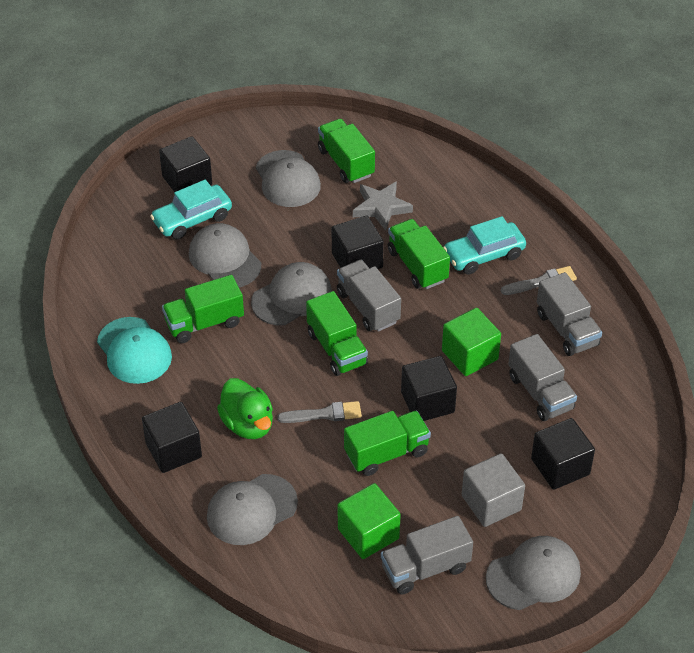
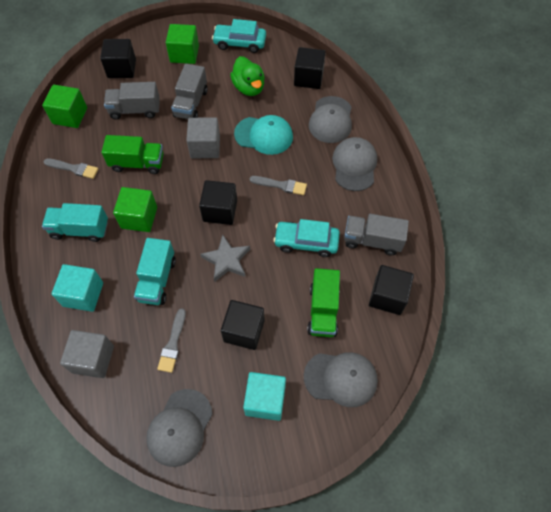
green cube: [338,483,401,559] [442,308,501,376] = 2 -> [42,85,87,128] [113,187,157,232] [166,24,199,64] = 3
green truck: [162,275,244,343] [306,291,368,376] [318,119,375,183] [344,410,431,476] [388,219,450,289] = 5 -> [102,135,164,174] [307,268,340,337] = 2
grey brush: [277,401,362,423] [501,266,577,295] = 2 -> [43,159,98,179] [157,308,186,373] [250,176,307,195] = 3
grey cap: [189,223,261,287] [207,474,298,545] [251,262,332,325] [256,150,321,207] [486,536,581,610] = 5 -> [146,389,213,467] [304,352,378,407] [309,96,352,143] [332,137,377,191] = 4
grey cube: [462,453,525,527] = 1 -> [60,330,114,378] [186,117,220,158] = 2
grey truck: [337,259,401,332] [381,516,473,594] [508,334,577,421] [537,272,602,356] = 4 -> [104,82,160,120] [171,64,208,119] [344,214,409,255] = 3
turquoise cube: none = 0 -> [52,264,103,312] [243,372,286,421] = 2
turquoise truck: none = 0 -> [42,203,108,242] [134,238,176,305] = 2

